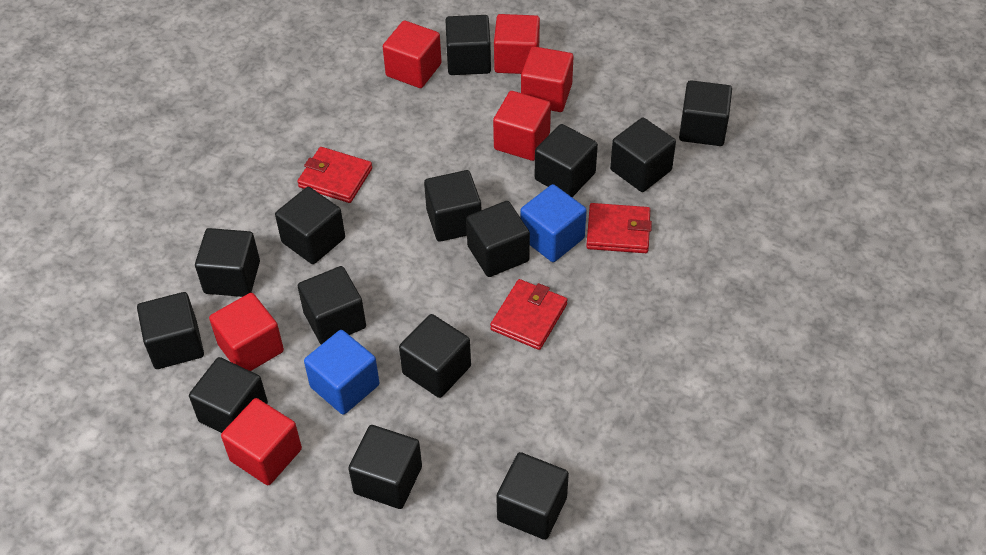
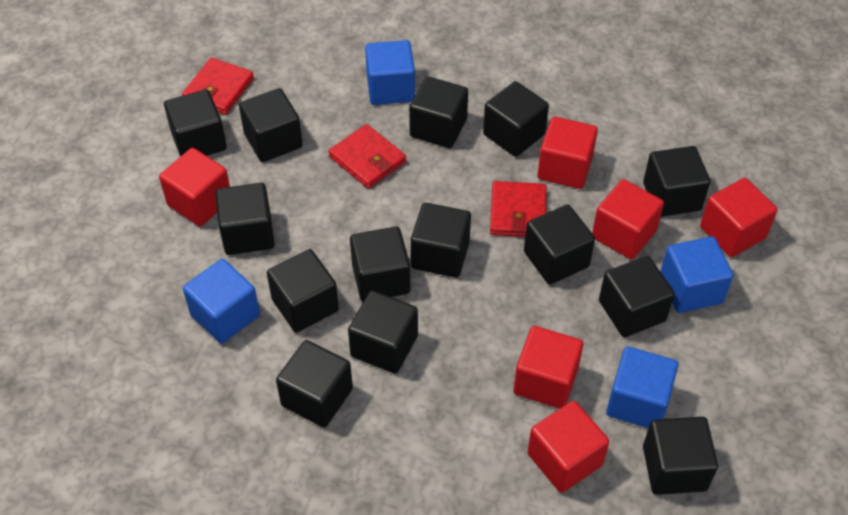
blue cube: [304,330,379,415] [520,184,587,262] = 2 -> [183,259,260,344] [365,40,415,105] [606,346,678,428] [660,236,733,313] = 4

